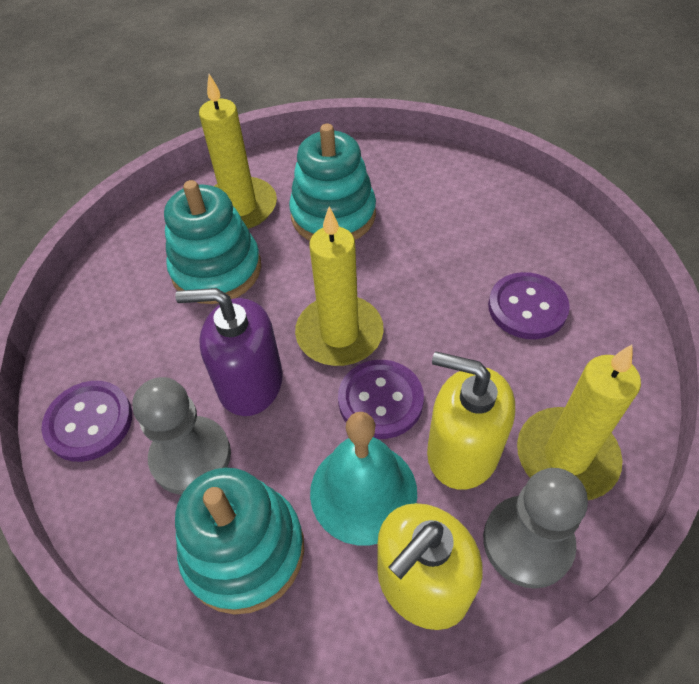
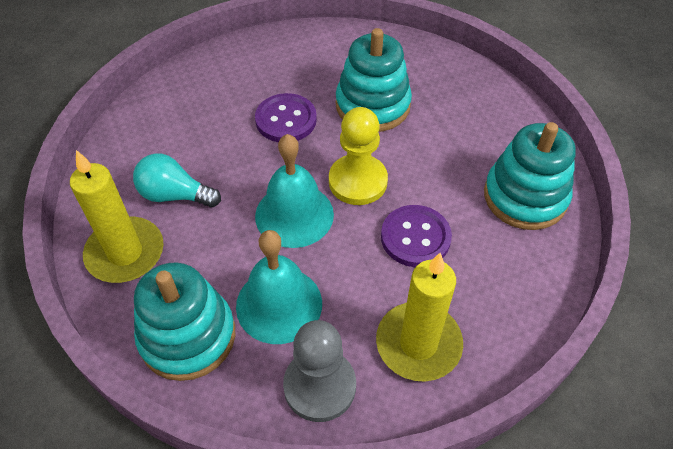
grey pawn: [133,377,231,495] [483,468,588,589] = 2 -> [283,320,356,422] = 1
purple button: [41,381,132,462] [338,360,424,439] [488,272,570,339] = 3 -> [255,93,317,142] [381,205,452,267] = 2
purple soap dispenser: [175,288,283,416] = 1 -> none = 0
turquoise bell: [310,412,417,545] = 1 -> [236,230,322,344] [255,134,334,248] = 2
turquoise light bulb: none = 0 -> [133,153,221,207] = 1
yellow candle: [199,74,277,229] [295,207,384,366] [517,344,641,500] = 3 -> [70,150,164,283] [376,253,463,382] = 2
yellow pawn: none = 0 -> [329,107,388,205] = 1
yellow soap dispenser: [377,503,483,630] [427,351,515,490] = 2 -> none = 0

